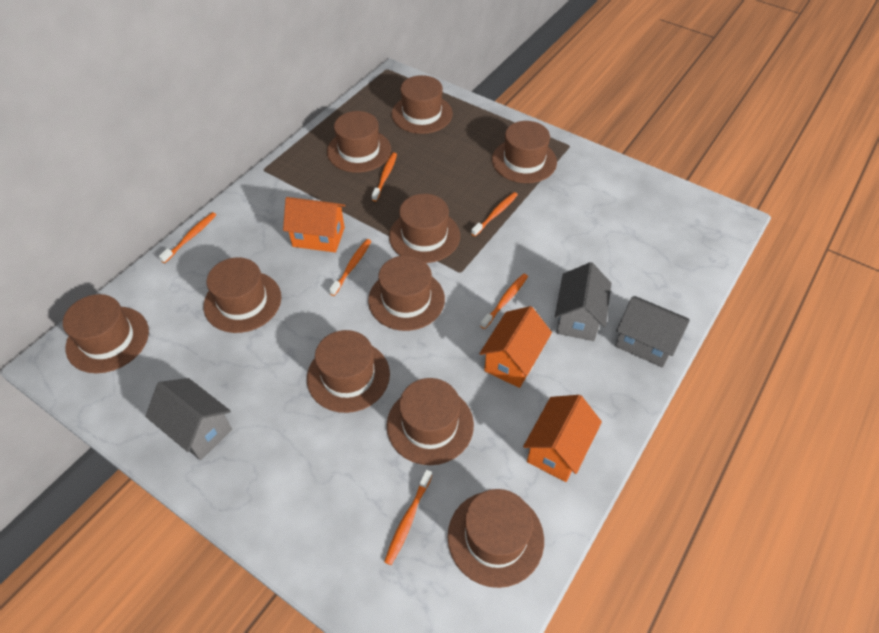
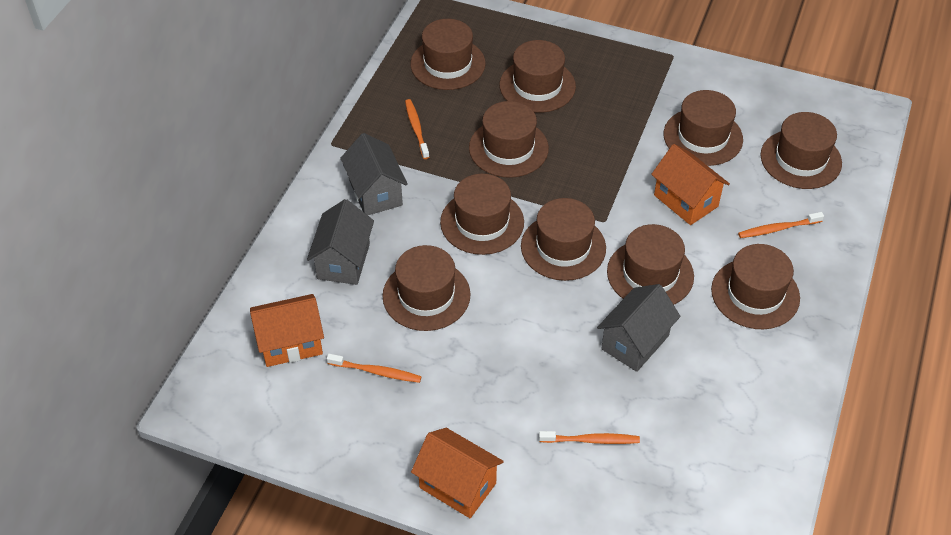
orange toothbrush: [159,212,216,263] [329,239,371,296] [372,153,397,201] [384,470,432,565] [471,192,518,236] [480,273,528,329] = 6 -> [327,354,422,383] [405,99,429,159] [539,431,640,444] [738,212,824,238] = 4

